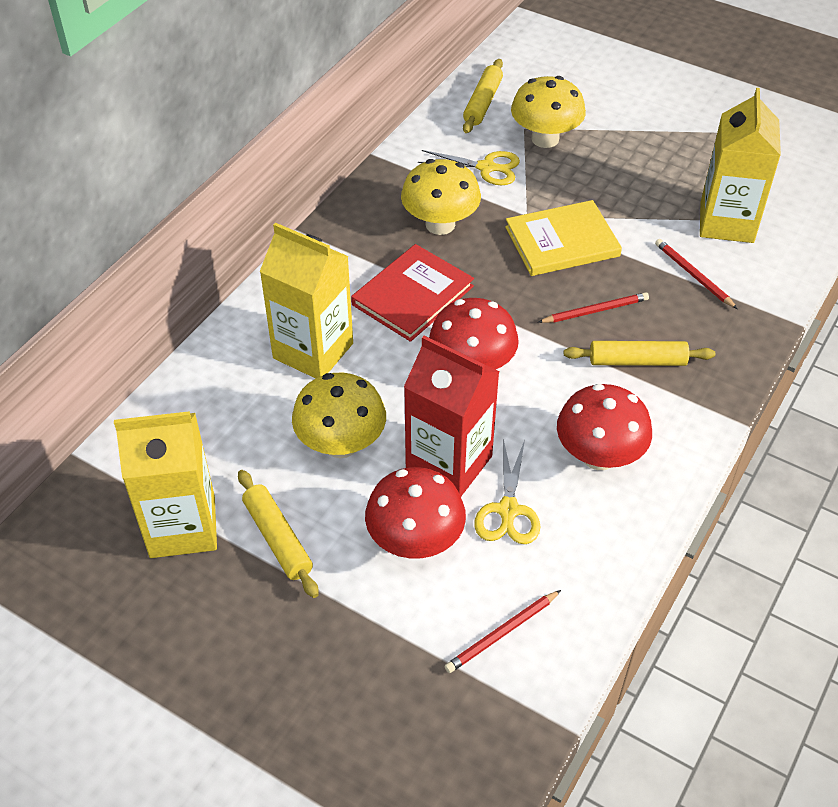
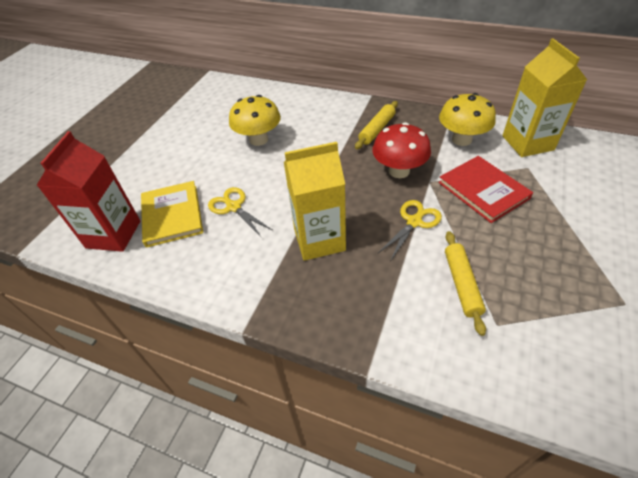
red mushroom: [365,467,466,558] [429,298,519,370] [557,384,652,470] = 3 -> [373,122,431,178] = 1
red pencil: [444,590,561,673] [538,292,649,323] [655,239,737,309] = 3 -> none = 0
yellow carton: [114,411,217,558] [260,223,353,378] [700,88,781,243] = 3 -> [284,142,346,261] [502,38,587,157] = 2
yellow mushroom: [292,373,386,458] [401,159,481,235] [511,76,586,148] = 3 -> [229,95,281,146] [439,93,496,146] = 2
yellow rolling pin: [238,470,319,598] [463,59,503,133] [564,341,715,366] = 3 -> [355,101,398,149] [445,231,486,336] = 2

